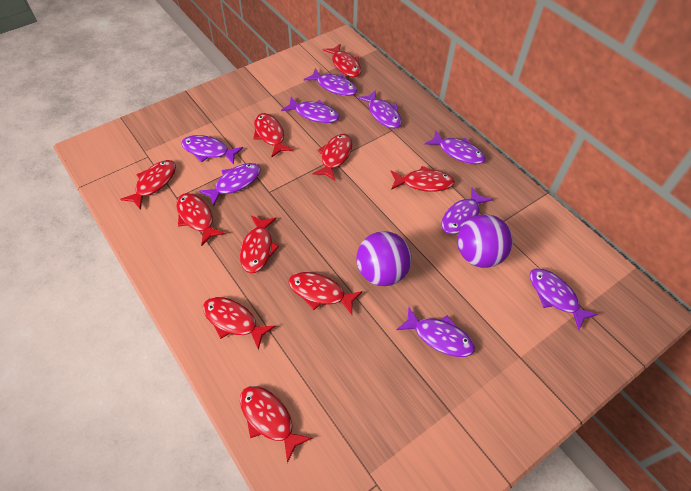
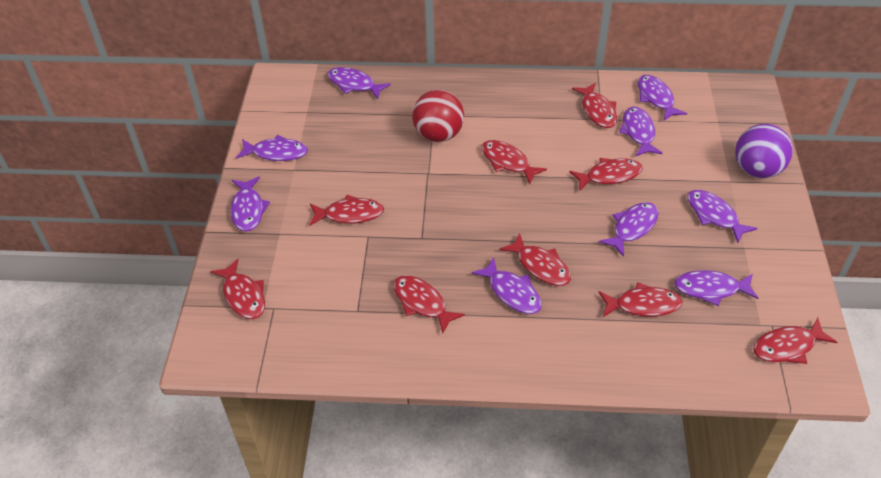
purple ball: [356,231,412,286] [457,214,513,268] = 2 -> [735,124,793,178] = 1
red ball: none = 0 -> [412,90,464,142] = 1
red fish: [120,160,176,210] [176,193,225,246] [203,297,276,350] [240,215,279,273] [240,386,312,463] [253,113,294,157] [288,272,362,315] [313,134,352,181] [323,44,361,77] [391,166,455,192] = 10 -> [210,259,265,319] [309,195,384,226] [393,275,465,334] [482,140,547,185] [500,233,571,286] [569,158,643,191] [572,83,617,128] [599,282,683,317] [753,318,837,364] = 9

